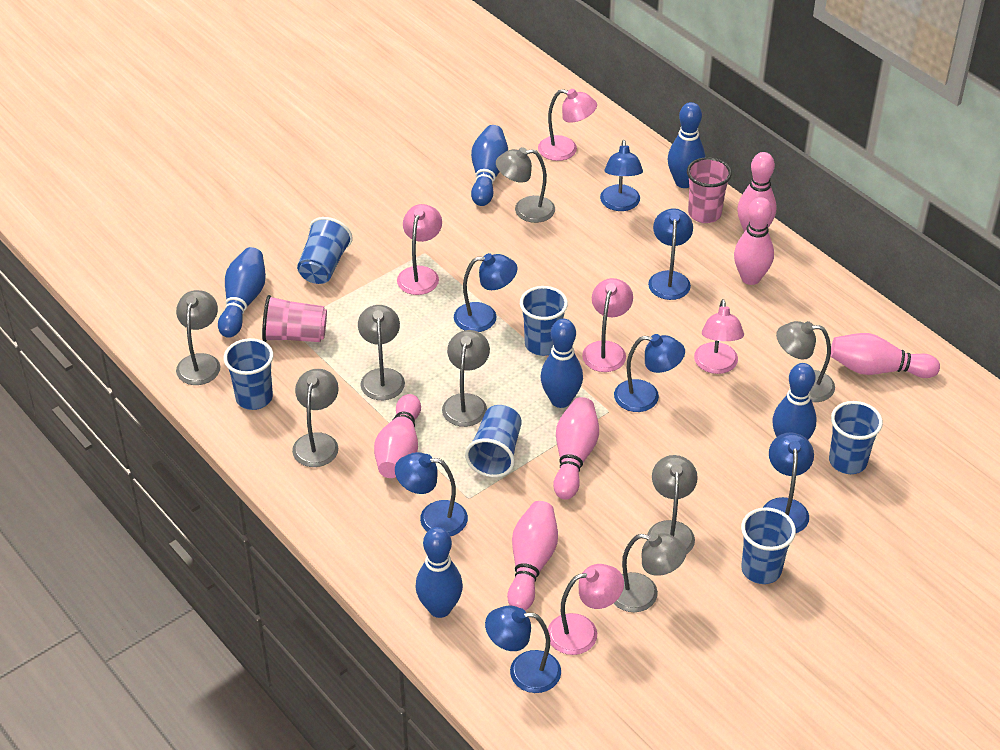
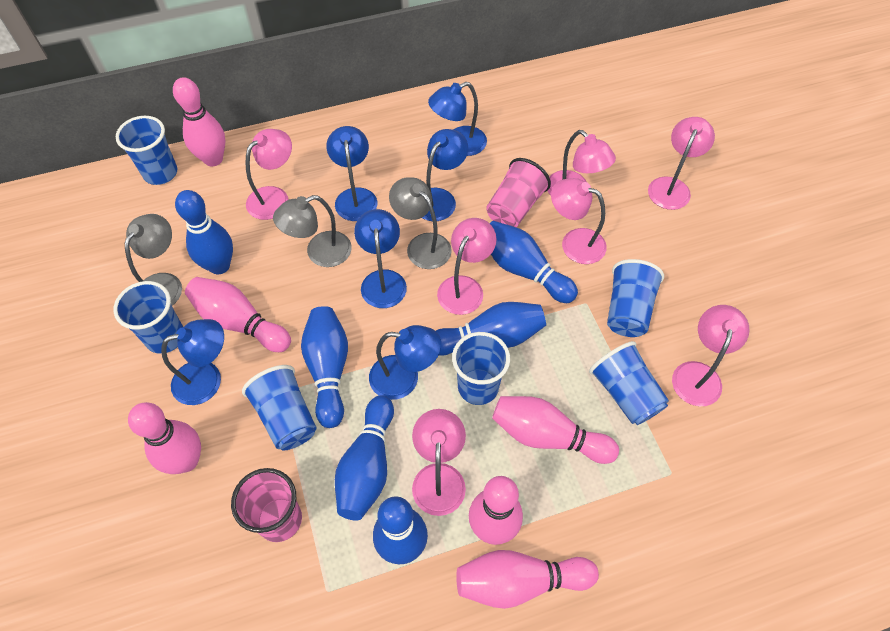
blue lamp: [395,452,468,536] [454,253,518,332] [485,606,561,693] [600,140,643,211] [614,334,685,412] [648,208,693,300] [763,432,814,533] = 7 -> [161,319,224,405] [326,126,377,221] [354,209,407,308] [369,325,441,400] [422,129,468,221] [428,82,487,156] = 6
grey lamp: [176,290,220,385] [292,369,339,467] [358,305,405,400] [442,330,490,427] [496,147,555,223] [613,533,687,612] [647,455,698,554] [776,321,835,402] = 8 -> [125,214,182,306] [273,195,352,267] [389,177,452,269] = 3
pink lamp: [397,204,442,295] [538,89,597,161] [548,564,624,655] [582,278,633,372] [694,299,744,374] = 5 -> [245,129,292,220] [412,409,466,516] [437,218,496,315] [547,130,616,195] [551,178,607,264] [648,117,715,210] [672,305,749,406] = 7

